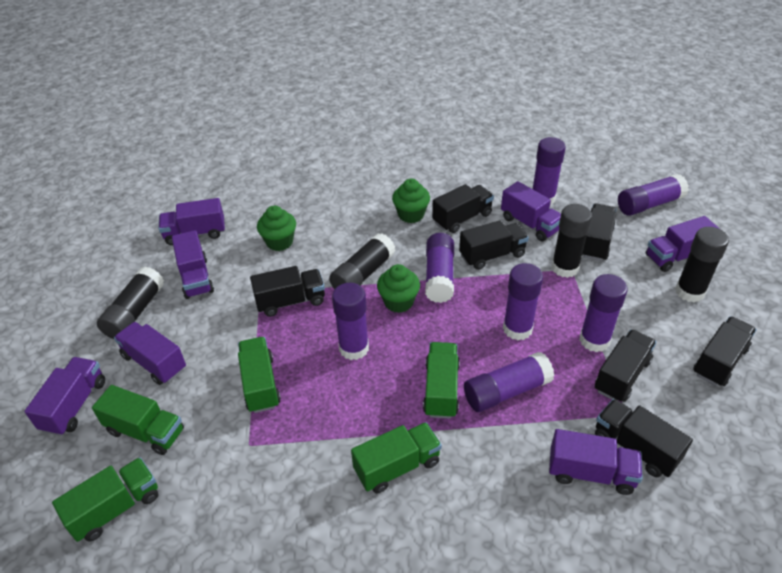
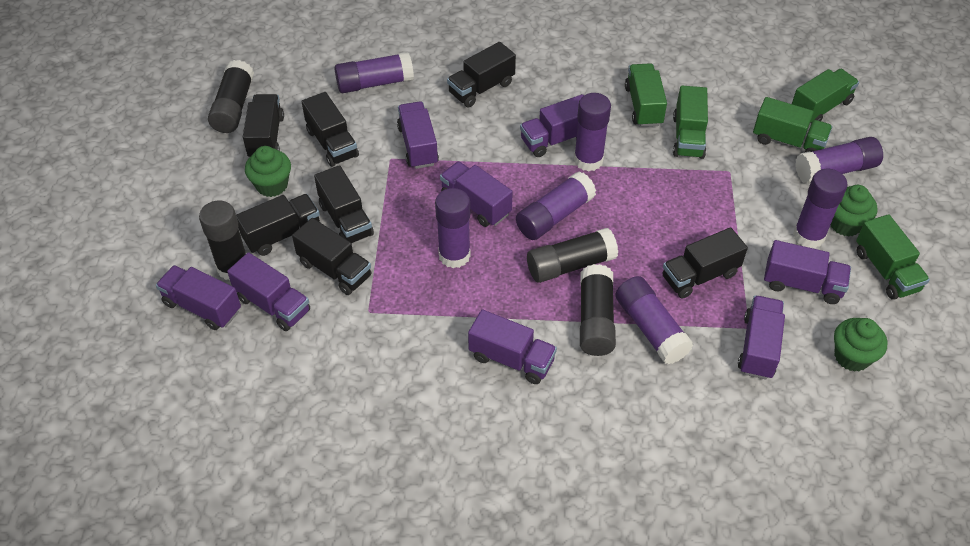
purple truck: [24,357,105,436] [114,322,186,385] [159,198,225,245] [172,230,214,299] [501,181,561,241] [549,429,643,495] [646,216,721,272] = 7 -> [156,265,241,330] [227,252,310,331] [397,101,439,169] [440,161,513,227] [468,310,557,384] [520,94,584,157] [738,295,785,379] [764,240,851,304] = 8

